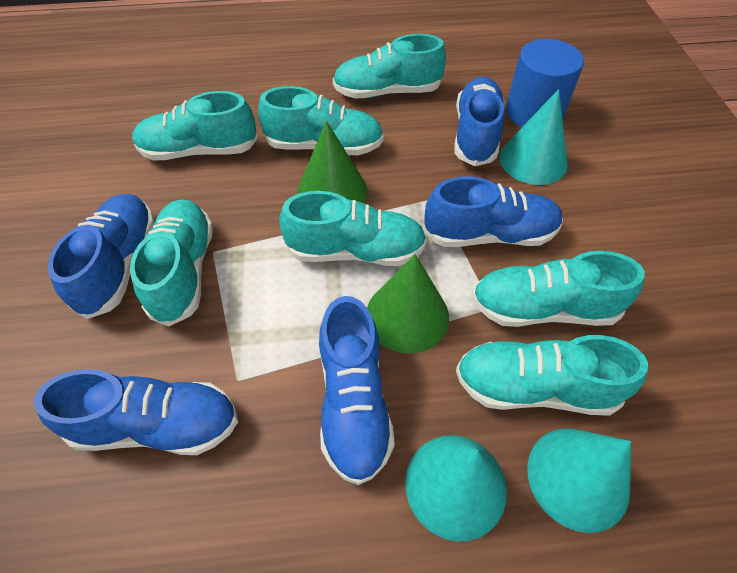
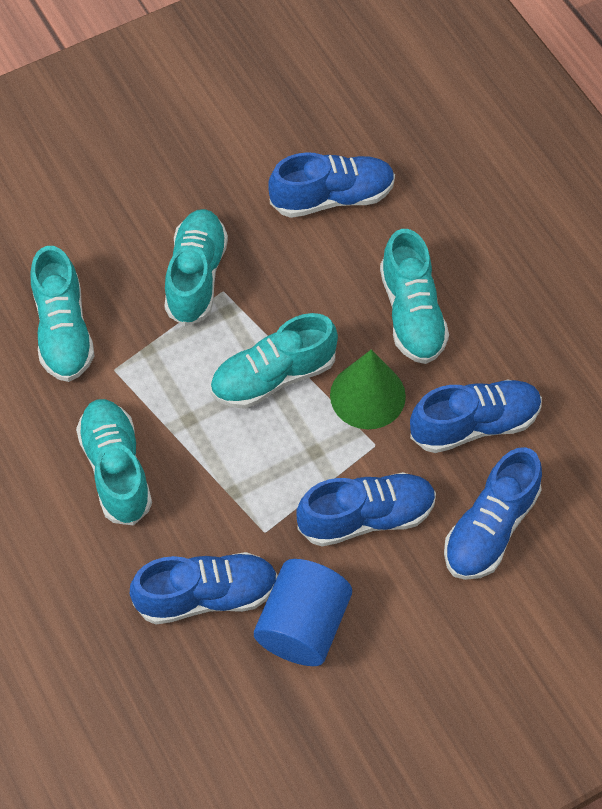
green cone: [297,121,367,203] [367,254,449,354] = 2 -> [330,349,406,429] = 1
turquoise cone: [405,435,507,541] [500,89,568,185] [527,428,631,533] = 3 -> none = 0
turquoise shoe: [130,200,213,326] [132,91,258,161] [258,86,384,155] [279,191,427,266] [333,34,446,99] [456,335,648,416] [471,251,645,327] = 7 -> [30,246,94,382] [76,399,152,526] [164,209,228,326] [210,313,338,409] [380,229,449,364] = 5

